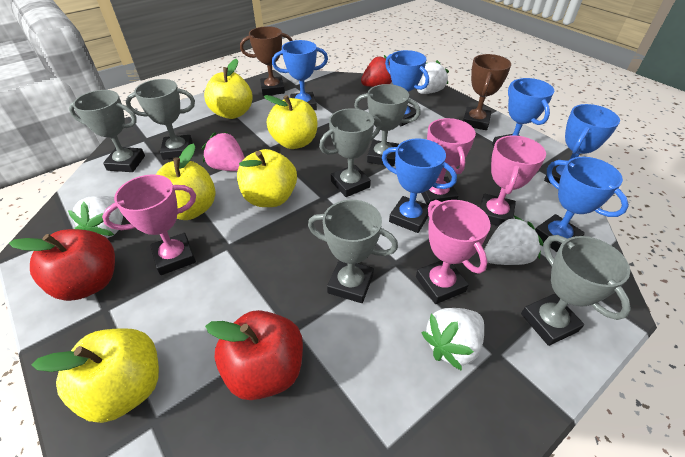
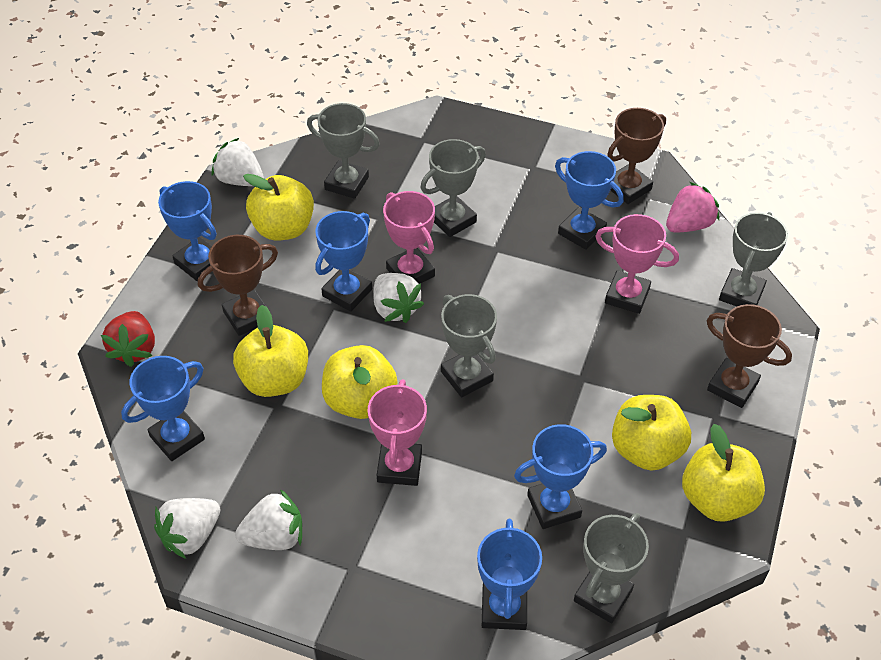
brown trophy: [240,26,293,96] [463,54,511,130] = 2 -> [198,235,278,336] [607,108,666,204] [707,304,792,408] = 3
grey trophy: [69,90,145,172] [126,79,195,160] [308,200,398,303] [319,108,381,197] [354,84,421,167] [521,235,631,346] = 6 -> [307,103,379,199] [421,139,486,237] [441,294,497,397] [574,513,649,623] [719,212,788,306] = 5
pink trophy: [102,174,196,275] [416,200,491,304] [421,118,476,205] [480,135,546,226] = 4 -> [368,379,427,486] [383,191,435,284] [595,214,679,314] = 3
red apple: [9,229,115,301] [205,310,303,400] = 2 -> none = 0

